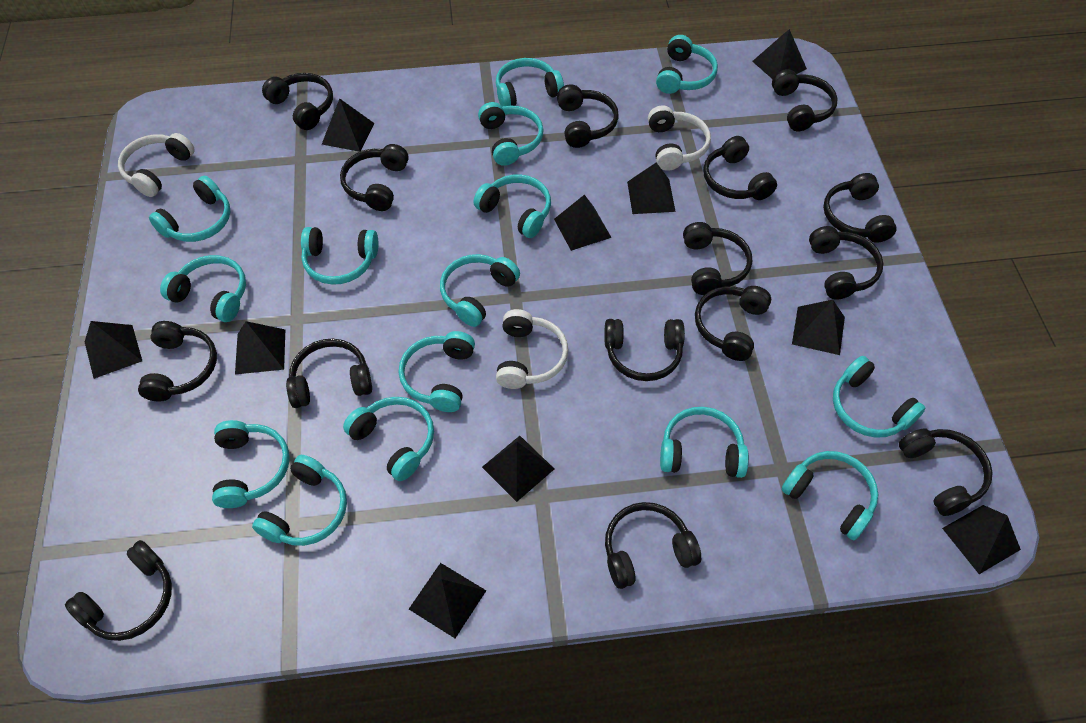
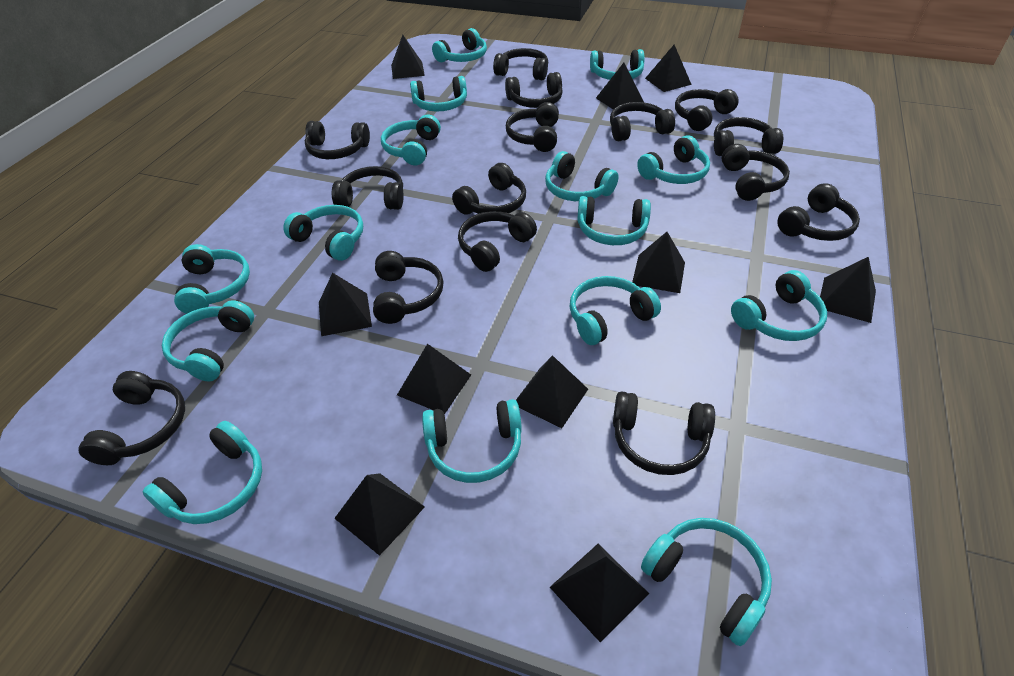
white headphones: [118,133,195,197] [496,309,568,389] [648,106,711,171] = 3 -> none = 0

